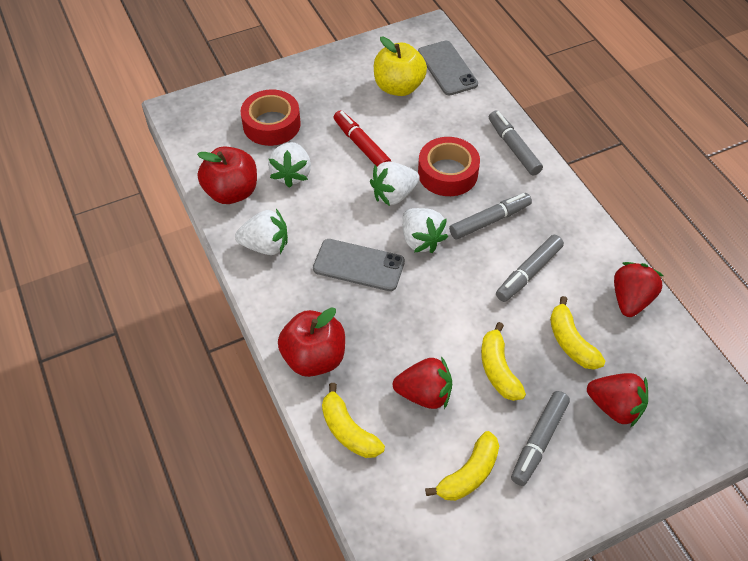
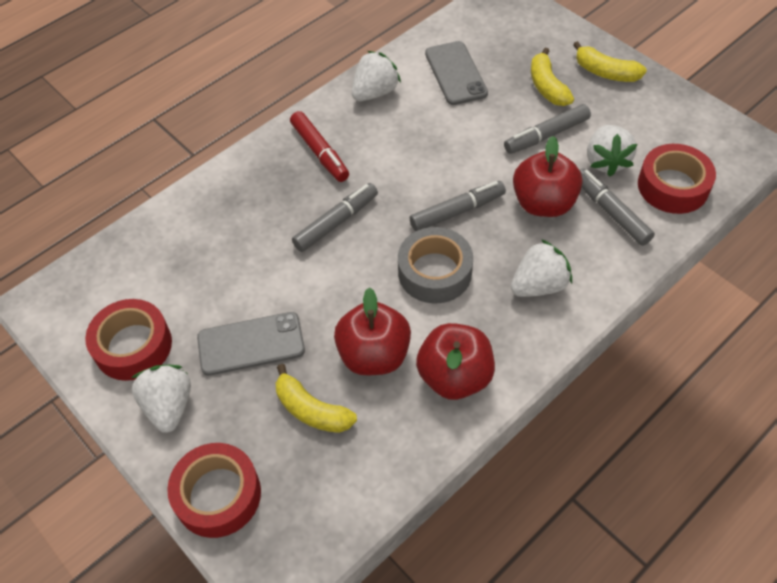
grey tape: none = 0 -> [398,227,473,303] = 1
red apple: [197,146,257,204] [278,307,345,377] = 2 -> [334,287,411,375] [416,323,495,400] [513,136,582,217] = 3
red strawberry: [393,356,452,409] [587,373,648,428] [614,262,664,317] = 3 -> none = 0
red tape: [241,90,301,146] [418,137,480,196] = 2 -> [85,299,172,381] [167,443,261,538] [638,144,716,214] = 3
yellow apple: [374,37,427,96] = 1 -> none = 0
yellow banana: [322,383,385,458] [425,431,499,501] [481,322,526,401] [550,296,605,370] = 4 -> [276,364,357,433] [531,48,574,106] [573,41,647,82] = 3

